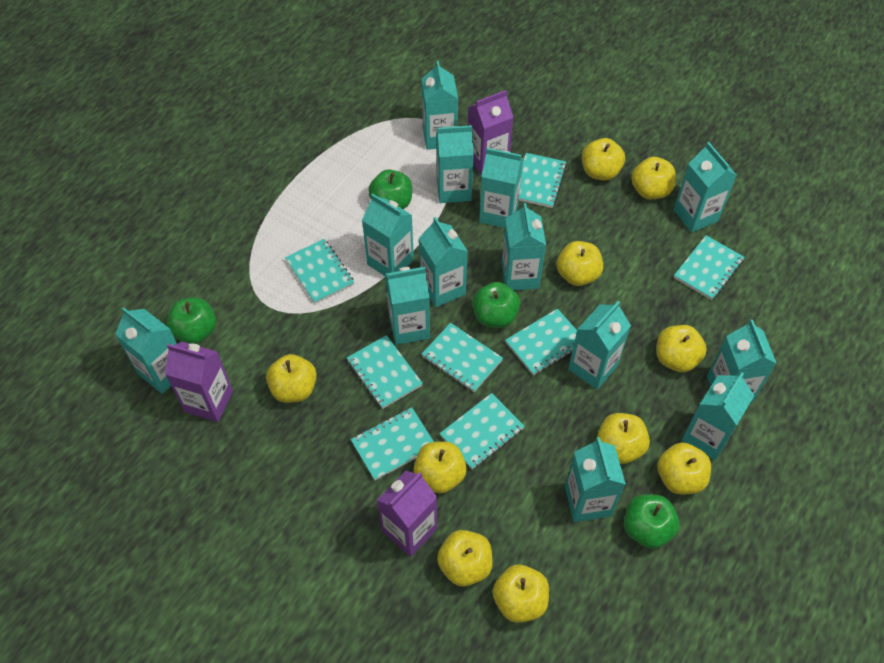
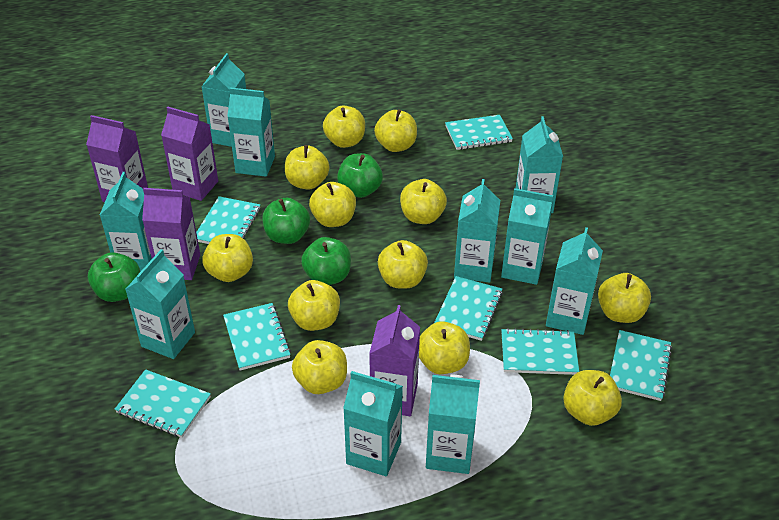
purple carton: [165,342,233,422] [377,471,437,557] [468,90,513,175] = 3 -> [86,115,148,202] [142,188,200,280] [161,107,218,201] [369,305,420,416] = 4
turquoise carton: [115,307,177,394] [362,193,414,277] [385,267,430,345] [418,217,467,307] [422,61,458,150] [436,125,474,203] [479,148,523,228] [501,203,546,290] [565,437,626,522] [568,301,631,389] [673,142,737,232] [682,372,754,460] [707,320,777,402] = 13 -> [100,172,152,272] [125,249,195,359] [201,53,246,147] [227,88,275,177] [343,371,403,476] [426,374,480,474] [454,179,500,282] [501,188,553,285] [516,116,563,213] [546,227,603,335] = 10
turquoise notebook: [285,239,354,304] [347,335,423,409] [351,407,434,480] [422,323,503,392] [439,393,525,470] [505,309,577,375] [519,153,567,208] [674,235,745,300] = 8 -> [114,369,211,438] [196,196,260,244] [223,303,291,371] [434,276,503,341] [445,115,513,150] [501,328,579,375] [610,330,672,401] = 7
yellow apple: [266,354,317,403] [414,441,467,493] [437,530,493,587] [493,565,549,623] [557,241,603,286] [582,138,625,181] [597,413,650,464] [631,157,676,199] [656,325,707,372] [657,442,711,494] = 10 -> [202,234,253,282] [285,145,330,190] [288,280,340,331] [292,340,347,394] [309,182,356,227] [323,106,365,148] [374,109,417,152] [378,240,428,289] [400,179,447,224] [419,321,470,374] [563,370,622,426] [598,273,651,323] = 12

